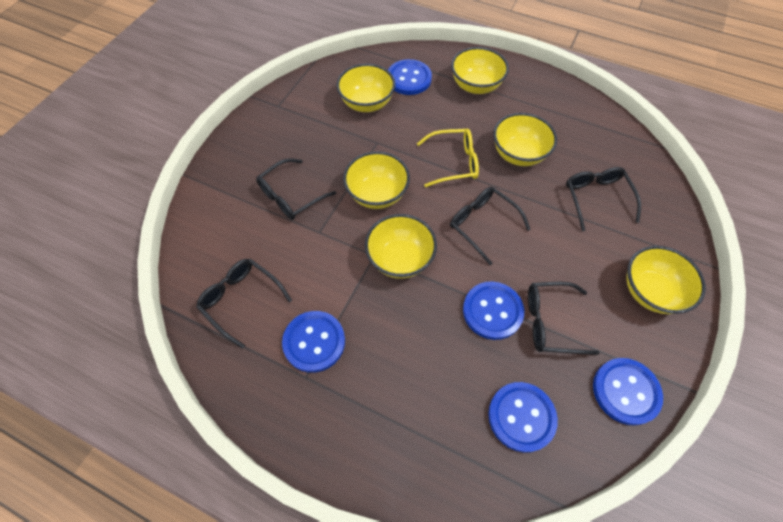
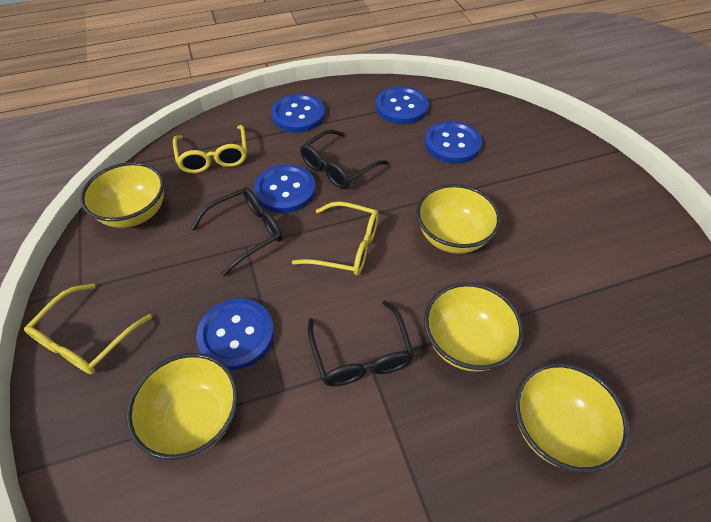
black glasses: [196,259,292,349] [256,158,336,220] [450,187,531,265] [528,282,600,355] [566,167,641,231] = 5 -> [191,187,282,276] [300,129,388,189] [308,301,414,386] = 3
yellow bowl: [337,64,395,112] [343,151,410,209] [365,214,437,279] [451,47,509,94] [493,113,557,166] [626,246,706,314] = 6 -> [80,162,164,228] [126,353,238,460] [416,184,501,254] [424,282,524,371] [515,363,629,473] = 5
yellow glasses: [417,129,479,187] = 1 -> [24,283,152,374] [173,125,247,173] [292,201,379,275] = 3

